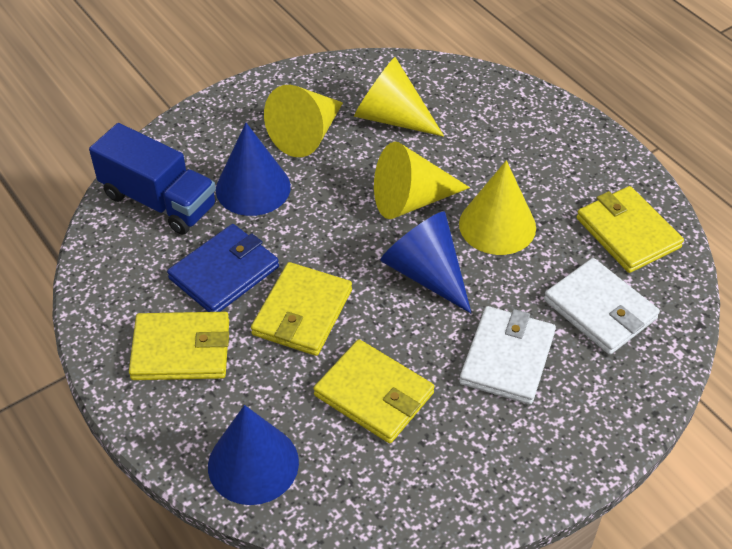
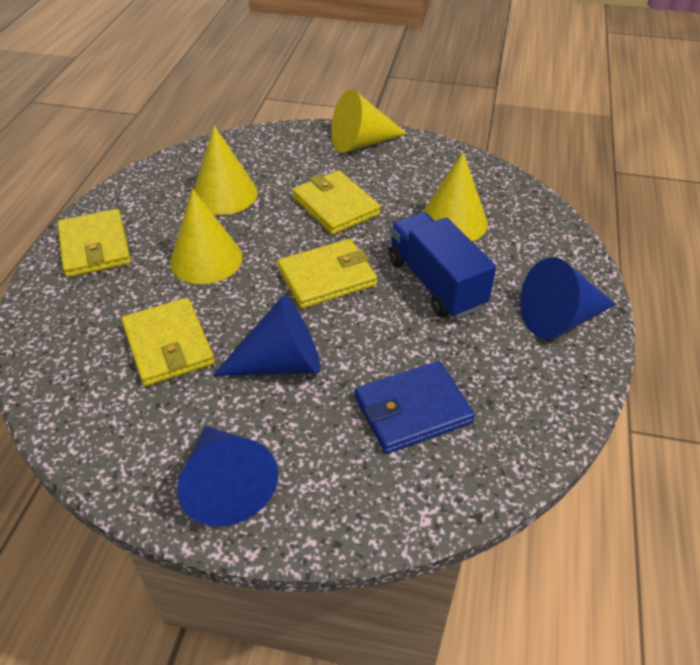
white wallet: [459,306,556,404] [544,258,660,355] = 2 -> none = 0

